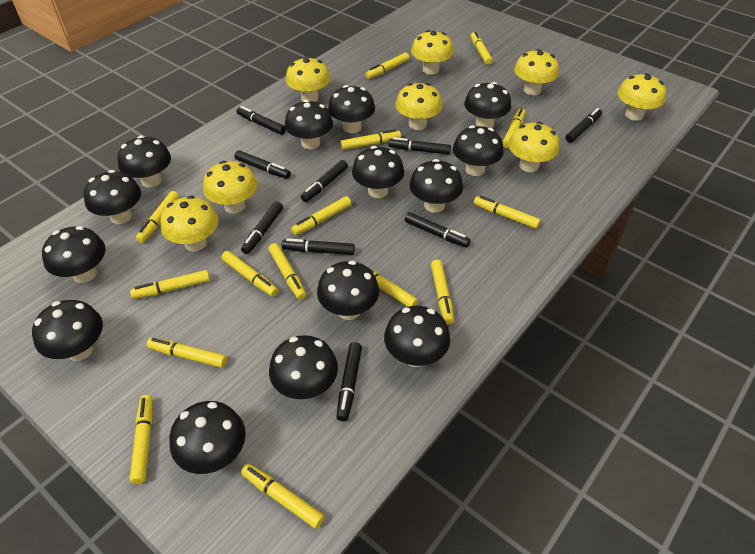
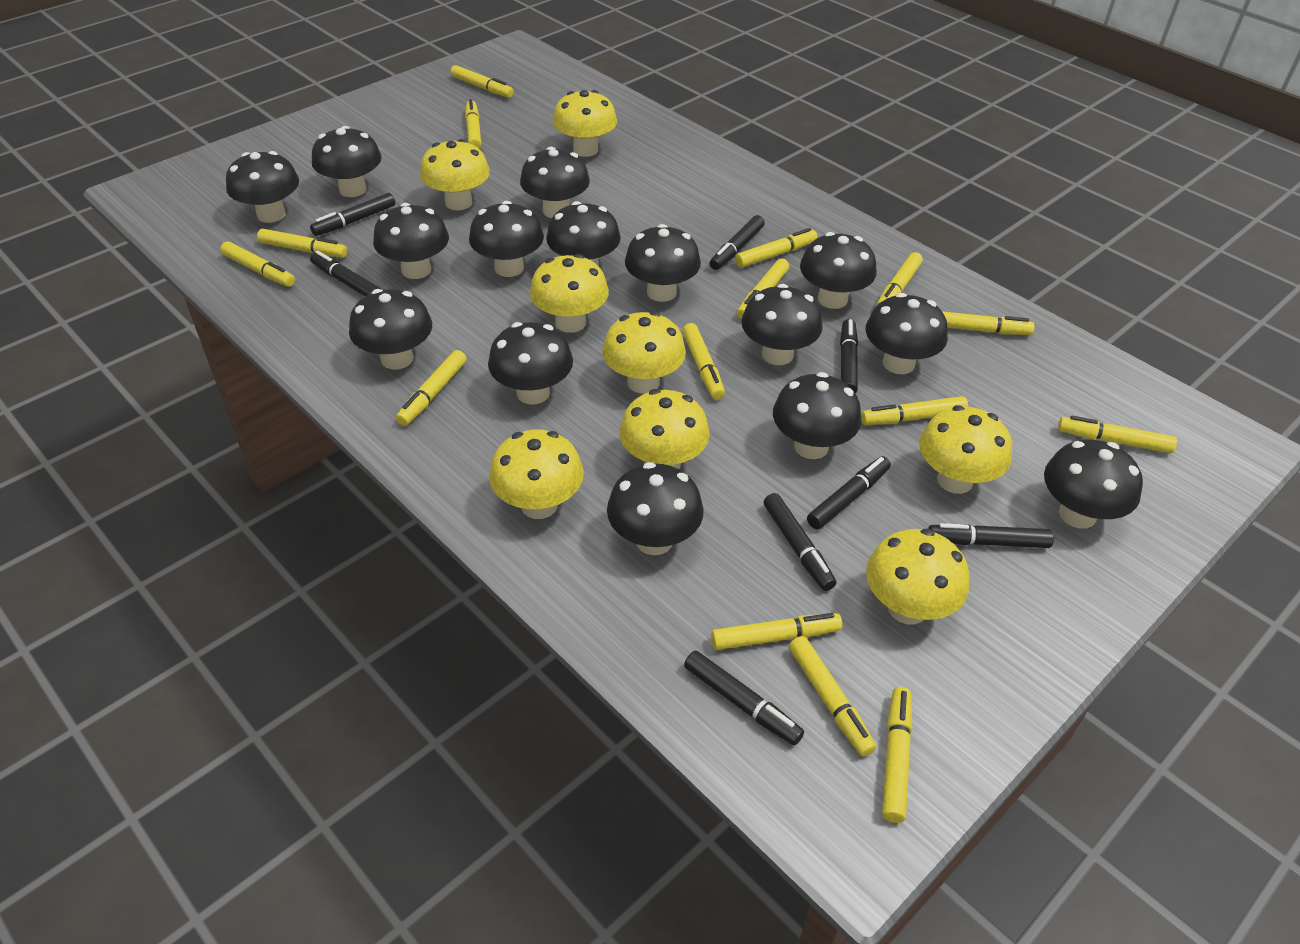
black marker: [234,150,291,179] [237,106,286,135] [241,201,283,254] [282,238,355,255] [301,160,348,202] [337,342,362,421] [388,137,451,155] [405,212,471,248] [565,108,602,143] = 9 -> [310,193,395,236] [310,251,381,296] [684,651,804,745] [710,215,765,270] [764,493,836,591] [807,456,891,529] [840,319,858,393] [928,523,1054,548] = 8
black mushroom: [32,300,103,361] [42,226,106,283] [84,170,141,224] [118,135,171,187] [169,401,246,474] [269,335,338,399] [285,100,333,149] [317,260,379,320] [328,85,375,133] [352,146,404,198] [384,306,450,367] [409,159,463,213] [453,125,504,176] [464,82,511,128] = 14 -> [226,151,299,223] [312,126,382,197] [349,289,432,369] [373,203,449,279] [469,201,544,277] [488,322,573,405] [520,147,590,218] [546,201,621,266] [607,462,704,555] [625,224,701,302] [741,284,823,365] [773,372,862,459] [800,232,877,309] [866,293,948,374] [1044,439,1143,529] = 15

